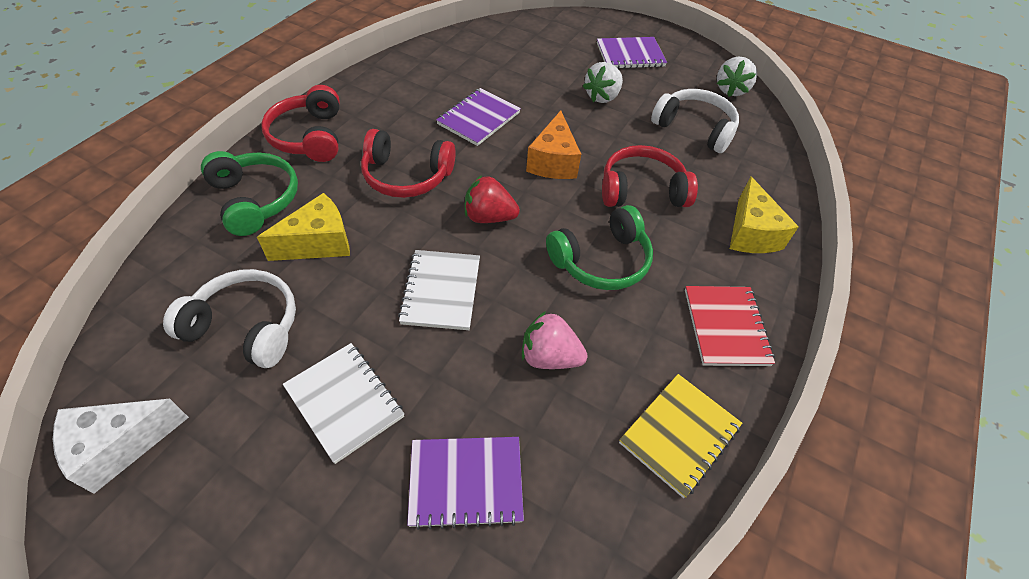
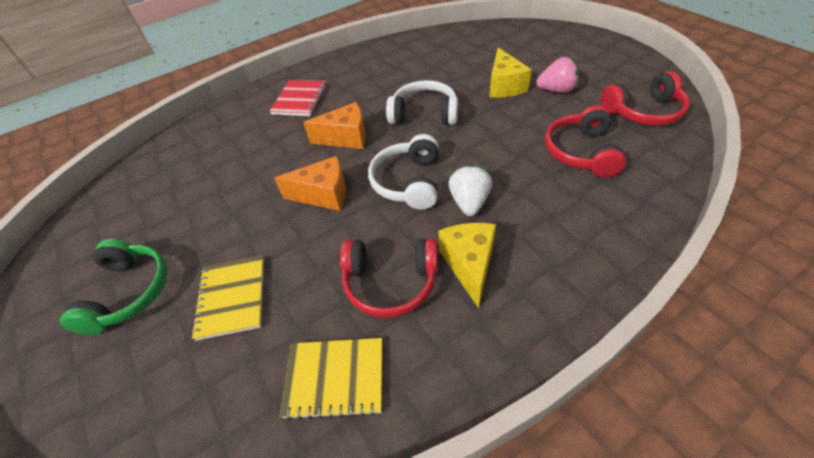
green headphones: [201,151,298,236] [546,205,653,290] = 2 -> [60,239,168,335] = 1
orange cheese: [526,110,581,179] = 1 -> [274,156,346,211] [303,102,366,149] = 2
purple notebook: [407,437,524,530] [436,88,521,146] [597,37,667,69] = 3 -> none = 0
red strawberry: [465,175,520,223] = 1 -> none = 0
white cheese: [53,399,189,494] = 1 -> none = 0
white notebook: [283,343,404,464] [398,250,480,330] = 2 -> none = 0
white strawberry: [583,62,623,103] [717,57,757,97] = 2 -> [448,164,492,216] = 1
yellow notebook: [619,374,742,498] = 1 -> [191,255,264,341] [280,338,382,421] = 2

